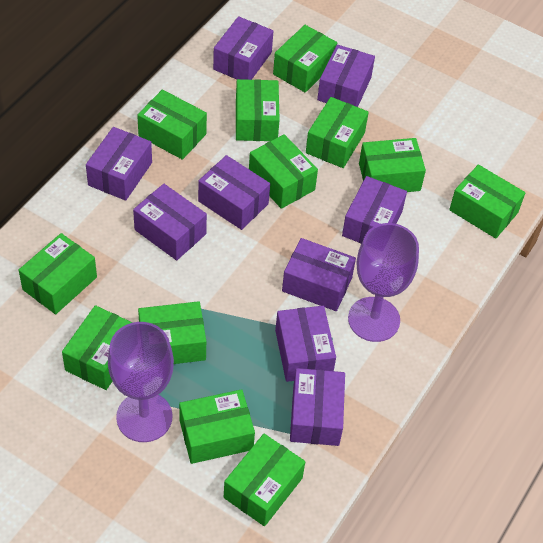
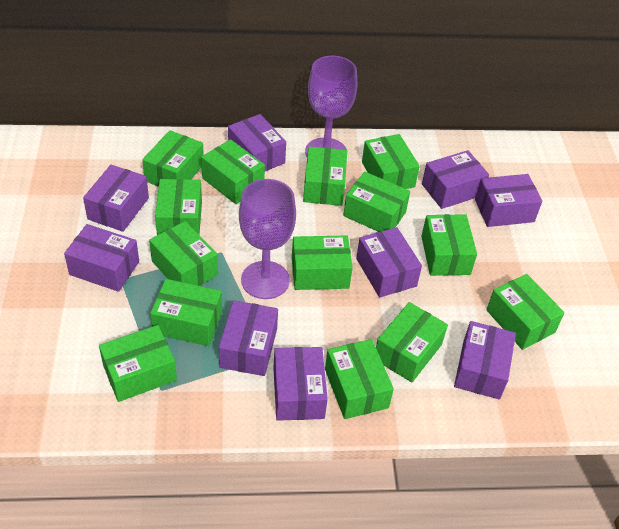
green box: [19,233,97,314] [62,305,133,390] [137,89,207,160] [138,301,206,364] [179,389,255,464] [224,434,305,526] [236,79,280,141] [249,134,318,209] [273,25,337,93] [306,97,369,168] [359,138,426,192] [449,164,525,238] = 12 -> [99,325,177,402] [142,130,204,187] [149,221,218,286] [150,279,222,346] [155,179,202,235] [201,139,265,204] [292,236,353,290] [303,146,347,206] [325,339,394,419] [343,172,410,232] [362,134,420,189] [376,302,448,383] [421,214,477,276] [486,274,565,350] = 14

